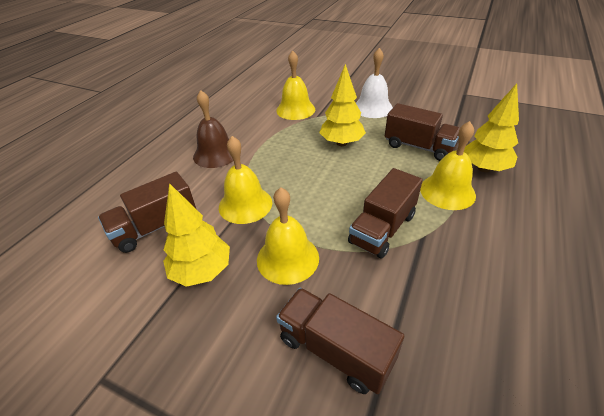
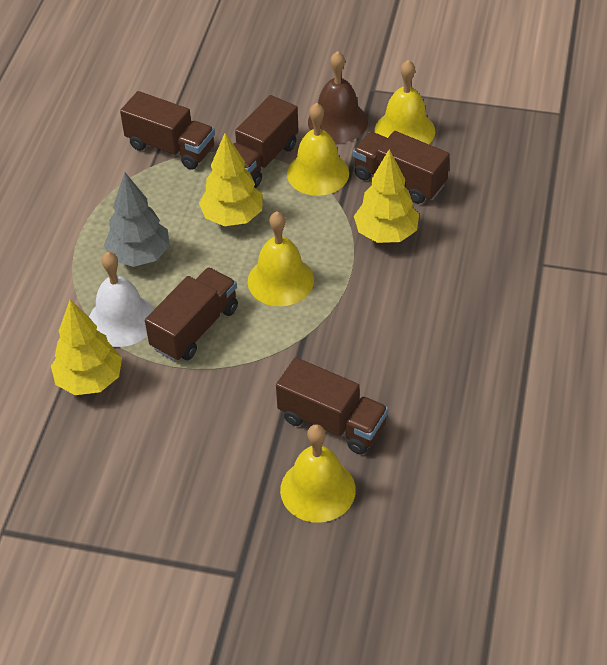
brown truck: [98,172,196,253] [276,288,404,394] [348,168,423,259] [385,103,460,161] = 4 -> [120,91,215,170] [145,267,238,361] [233,95,298,188] [276,357,388,454] [353,131,450,204] = 5
grey tree: none = 0 -> [104,173,170,267] = 1

